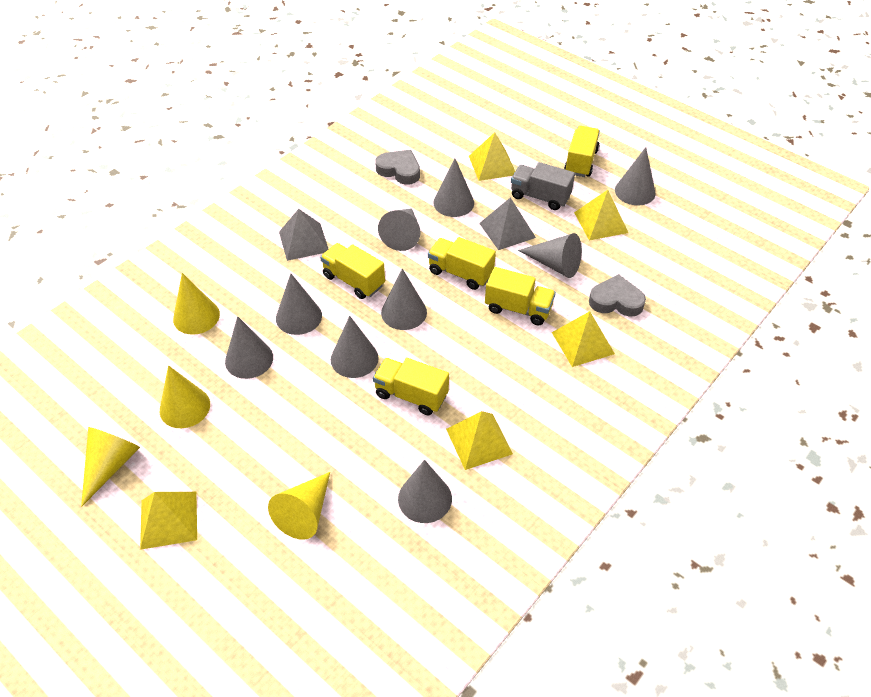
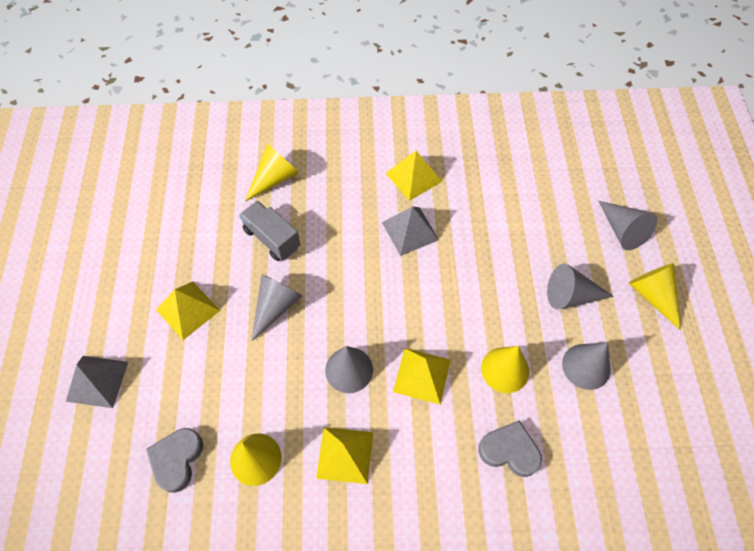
grey cone: [225,316,273,379] [276,274,322,335] [331,316,379,378] [378,208,421,251] [381,269,427,330] [398,460,452,523] [433,159,474,217] [518,233,582,278] [615,147,656,206] = 9 -> [251,274,303,342] [325,346,373,393] [547,264,614,310] [562,342,610,390] [598,201,657,250] = 5
yellow pyramid: [140,492,197,550] [446,411,513,470] [469,132,515,181] [552,311,615,367] [574,190,628,241] = 5 -> [156,282,220,340] [316,427,373,484] [385,151,442,201] [393,348,451,405] = 4
yellow truck: [320,243,385,299] [373,358,449,415] [428,237,496,290] [485,267,556,325] [564,126,600,177] = 5 -> none = 0

